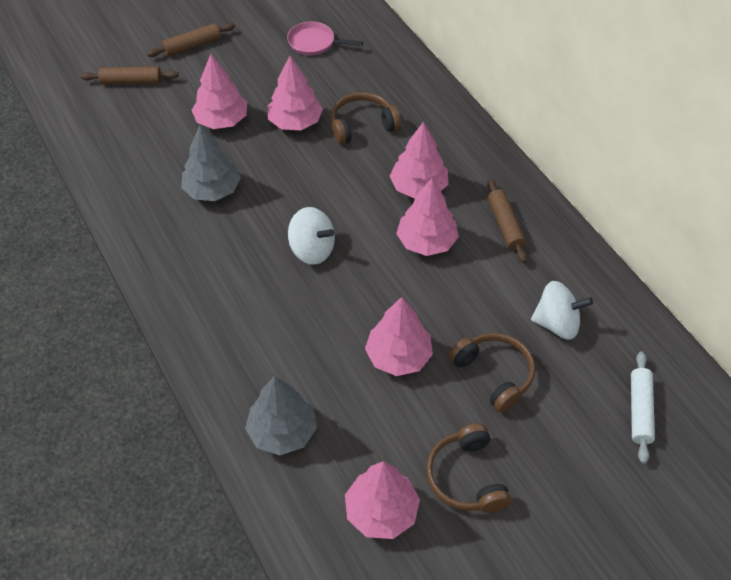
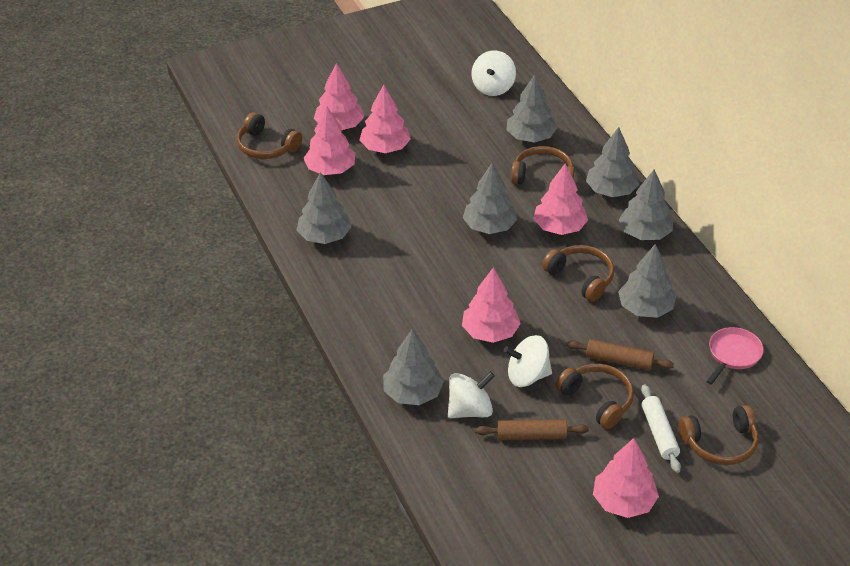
brown headphones: [331,92,401,144] [426,423,511,513] [449,333,535,413] = 3 -> [237,112,302,159] [511,146,574,184] [542,245,614,302] [556,364,634,429] [678,405,758,465] = 5
brown rolling pin: [81,66,179,85] [147,23,235,57] [487,179,527,263] = 3 -> [475,420,589,440] [567,339,674,370] = 2
grey tree: [181,125,241,201] [245,376,317,455] = 2 -> [297,172,352,244] [383,329,444,405] [463,163,517,234] [506,74,557,143] [586,127,639,197] [618,244,676,318] [619,170,673,240] = 7
white spinning top: [288,207,335,265] [531,281,593,340] = 2 -> [448,372,495,418] [471,50,516,96] [504,335,552,387] = 3

